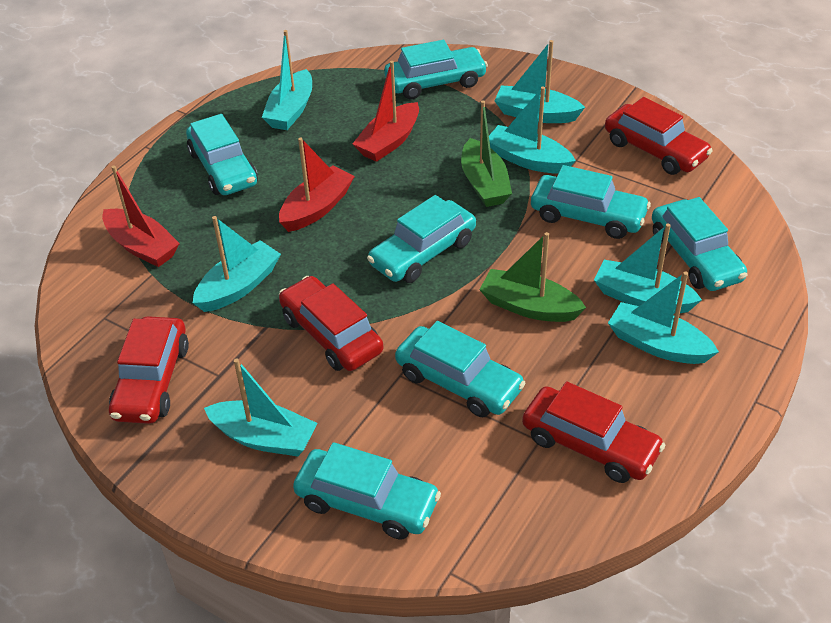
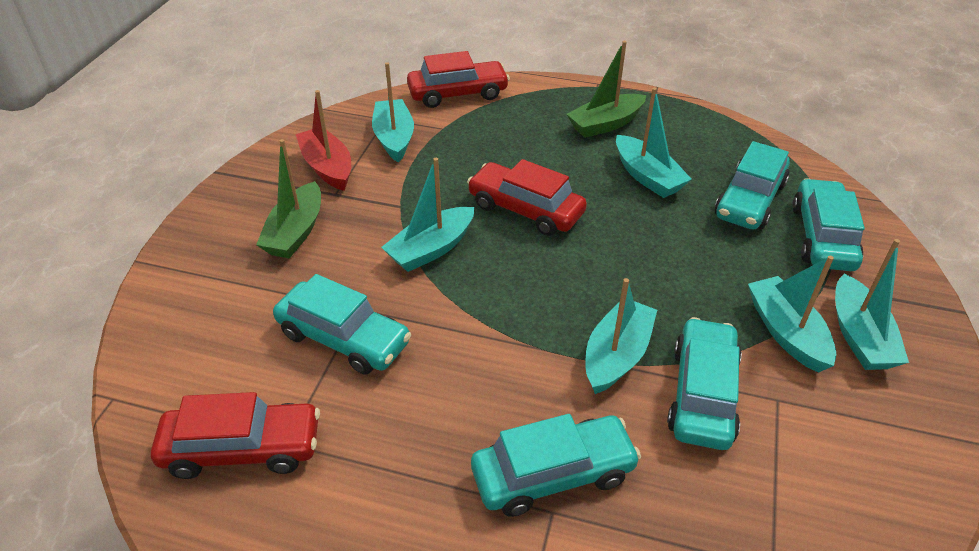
red boat: [102,165,180,267] [279,138,355,232] [353,61,419,162] = 3 -> [296,90,351,191] = 1
red car: [109,316,189,424] [279,276,383,371] [522,381,665,483] [605,97,713,175] = 4 -> [151,392,320,479] [407,51,510,108] [467,159,587,236] = 3
turquoise boat: [193,216,281,312] [204,358,317,456] [262,30,312,130] [489,87,576,174] [495,40,585,123] [594,224,702,314] [608,271,719,364] = 7 -> [372,62,414,163] [381,158,474,272] [586,278,657,394] [616,88,692,198] [748,256,836,373] [835,239,909,370] = 6
turquoise car: [186,114,258,195] [293,442,441,540] [367,195,476,283] [384,40,488,99] [395,321,526,417] [531,165,651,239] [652,197,748,291] = 7 -> [273,274,411,375] [471,414,641,517] [667,317,742,450] [714,141,790,230] [792,178,865,271] = 5

